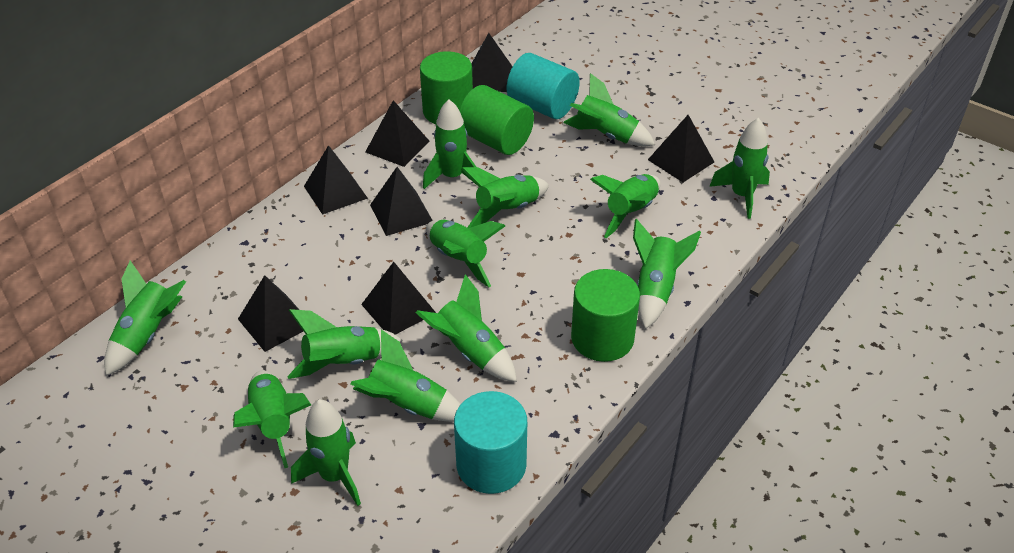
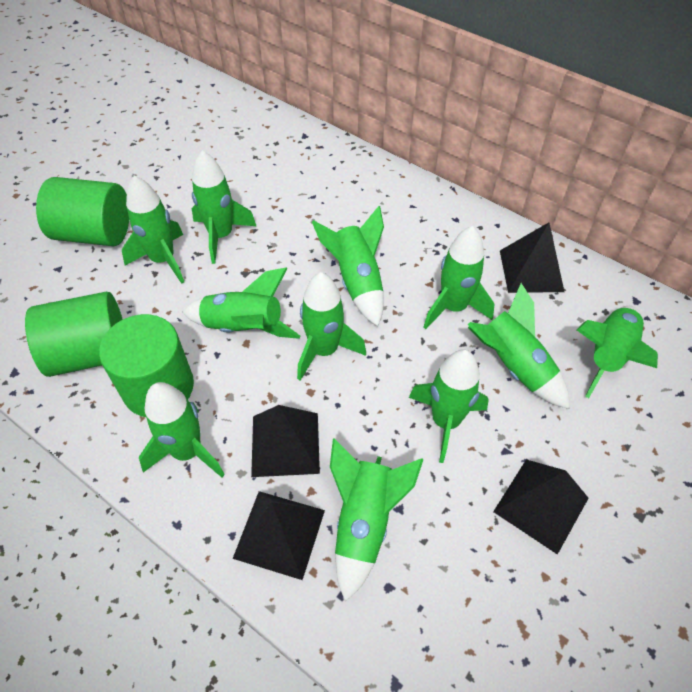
black pyramid: [238,275,303,352] [304,145,368,215] [361,262,436,335] [365,100,429,167] [370,167,433,236] [471,33,513,92] [648,115,714,182] = 7 -> [233,491,325,580] [251,405,320,477] [493,459,589,555] [500,222,564,293] = 4
green rocket: [104,260,186,376] [233,370,311,468] [287,309,403,379] [291,400,361,506] [351,330,461,422] [416,274,517,382] [423,100,478,189] [426,220,505,287] [461,167,549,228] [563,73,655,146] [590,174,661,238] [633,219,701,329] [709,118,770,219] = 13 -> [122,176,184,284] [139,382,225,477] [182,268,300,339] [192,151,256,264] [297,272,366,381] [312,206,384,327] [330,439,424,602] [409,349,489,463] [424,226,494,329] [468,283,569,409] [577,306,658,398] = 11
turquoise cylinder: [454,391,527,494] [507,53,580,119] = 2 -> none = 0

